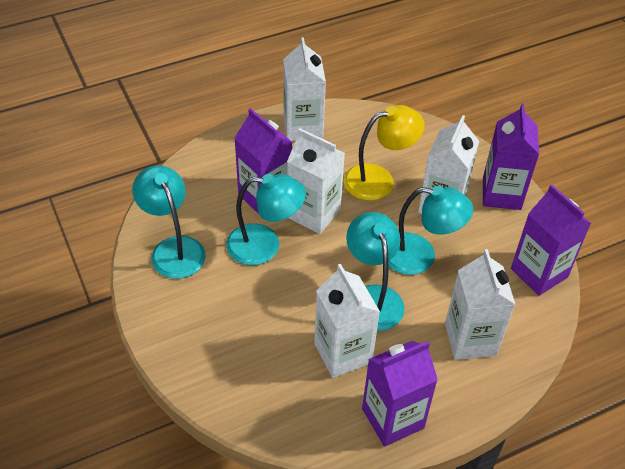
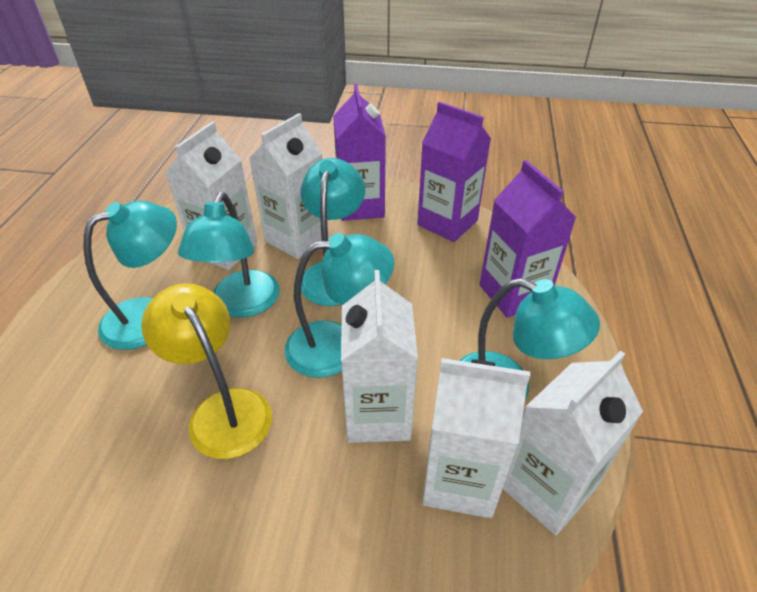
purple carton: [234,108,292,214] [362,341,438,447] [483,103,539,210] [511,185,591,296] = 4 -> [333,84,386,221] [417,102,491,242] [479,160,576,318] = 3
turquoise lamp: [132,166,206,279] [226,174,306,265] [346,212,405,331] [388,186,473,275] = 4 -> [83,201,177,350] [178,192,280,317] [285,233,394,378] [301,158,365,306] [459,278,600,399] = 5

